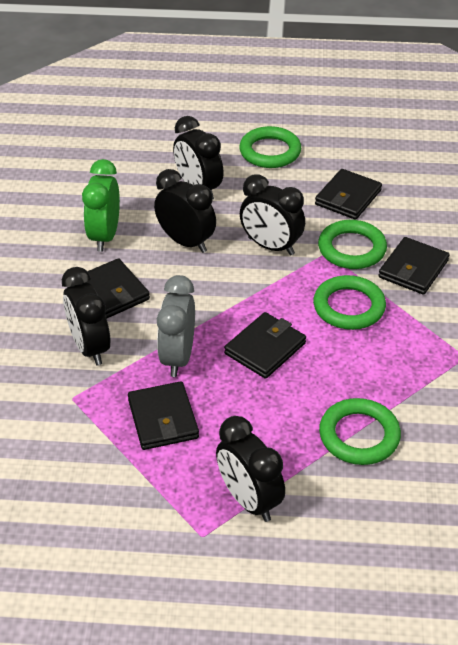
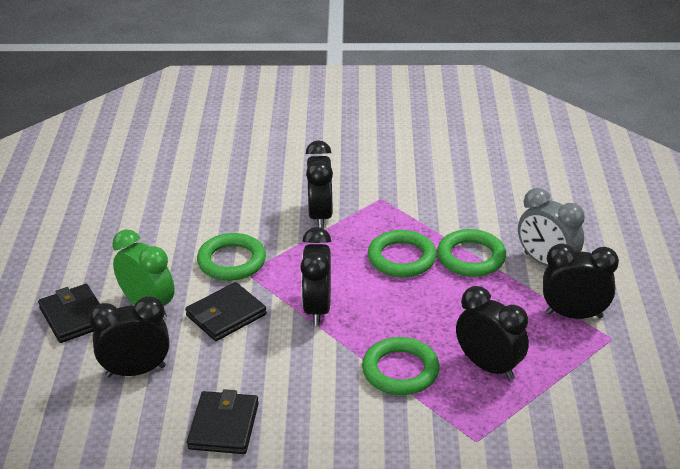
black wallet: [86,258,150,318] [128,381,199,450] [224,312,306,379] [315,169,382,220] [378,237,450,295] = 5 -> [38,284,100,343] [185,282,267,341] [187,389,259,454] = 3

